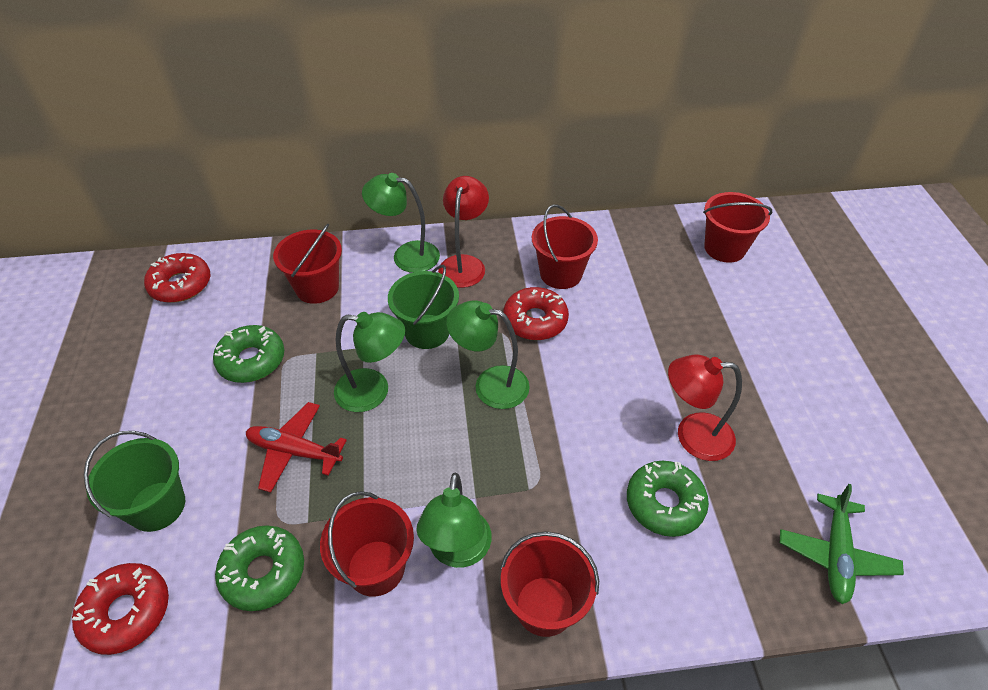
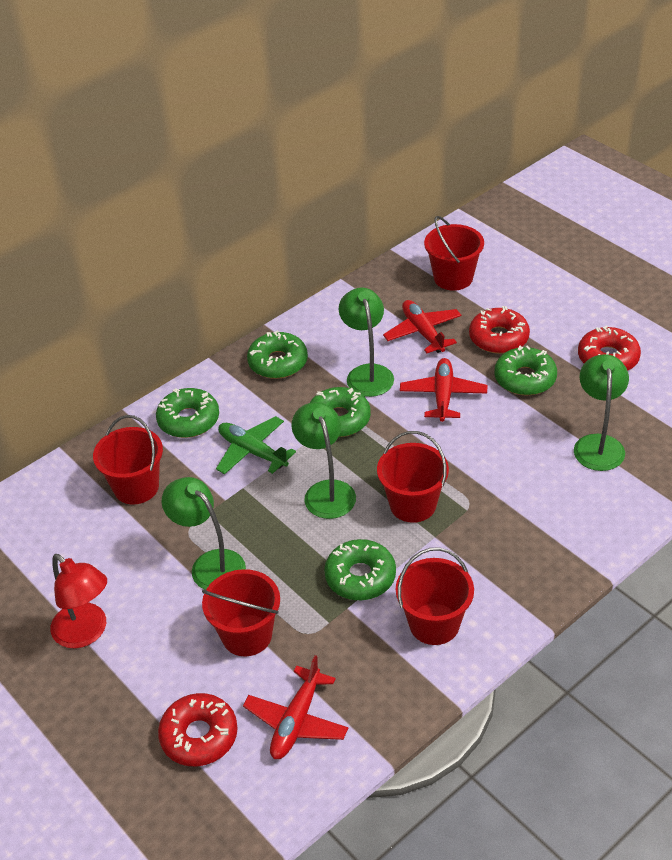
green bucket: [84,431,185,532] [388,265,459,349] = 2 -> none = 0
green donut: [213,325,284,383] [215,525,304,611] [627,461,709,537] = 3 -> [156,388,219,438] [247,330,308,379] [310,387,371,437] [324,539,396,600] [494,345,557,395] = 5
red lamp: [438,176,489,288] [668,354,742,461] = 2 -> [50,554,107,648] = 1
red plane: [246,402,347,493] = 1 -> [243,655,348,759] [383,300,461,353] [400,358,487,422] = 3

